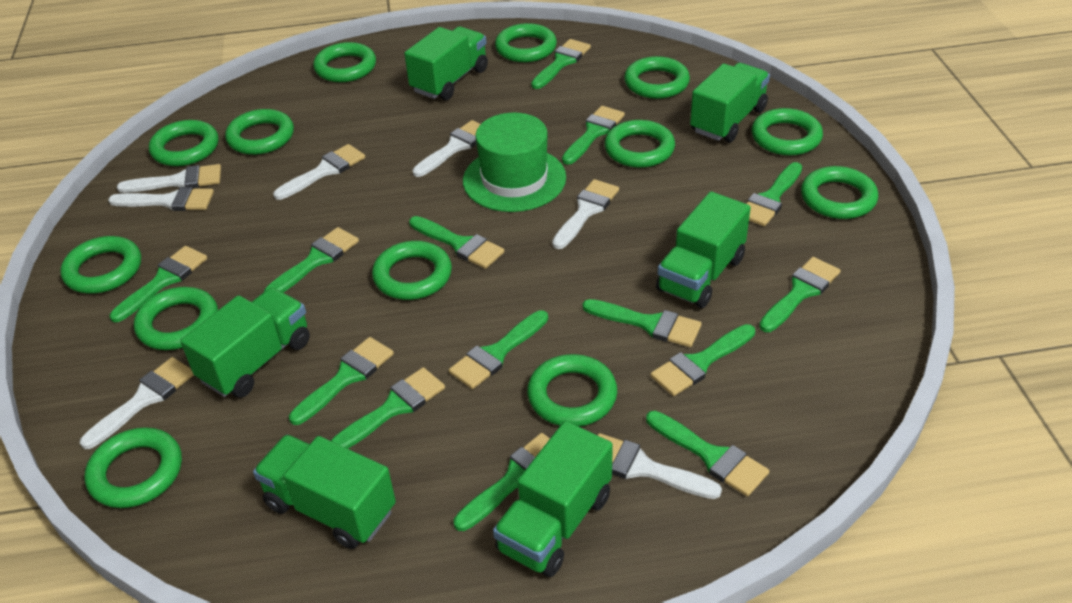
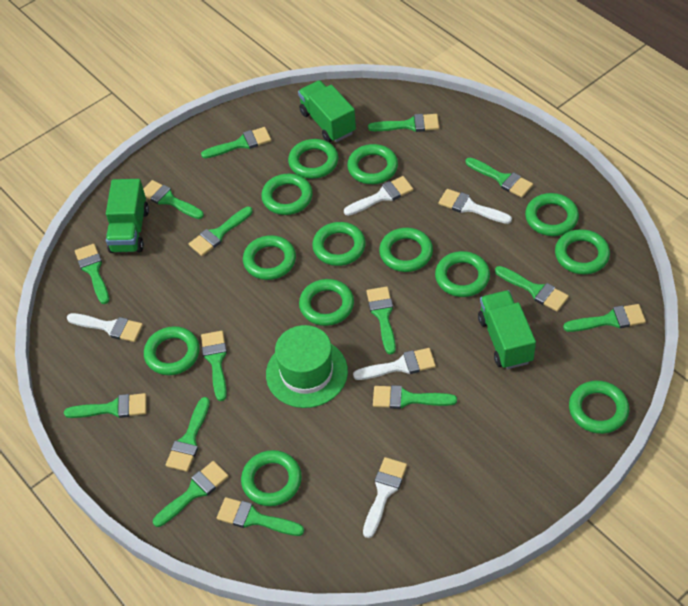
green brush: [110,246,207,322] [264,227,359,292] [289,337,394,425] [331,367,445,449] [409,216,504,269] [449,310,548,389] [454,433,550,531] [531,39,591,89] [562,106,625,165] [582,299,702,347] [646,411,769,496] [650,324,755,396] [746,162,802,226] [759,257,840,332] = 14 -> [64,393,147,418] [75,244,109,304] [143,180,204,219] [153,461,229,527] [166,397,210,472] [189,207,253,256] [201,127,271,158] [201,331,227,401] [217,497,304,536] [367,287,396,354] [368,114,439,132] [373,385,457,409] [466,157,533,198] [495,266,569,312] [563,304,646,332] = 15
green truck: [180,287,310,398] [253,435,396,549] [404,27,488,100] [493,421,613,577] [656,192,751,308] [690,63,770,143] = 6 -> [106,179,149,253] [298,80,356,143] [478,290,536,369] = 3
white brush: [80,357,194,449] [108,187,214,211] [117,164,221,193] [273,144,365,200] [412,120,481,177] [552,179,619,249] [598,433,722,499] = 7 -> [67,313,143,342] [344,176,413,216] [353,348,436,380] [363,457,407,538] [438,189,512,224] = 5

